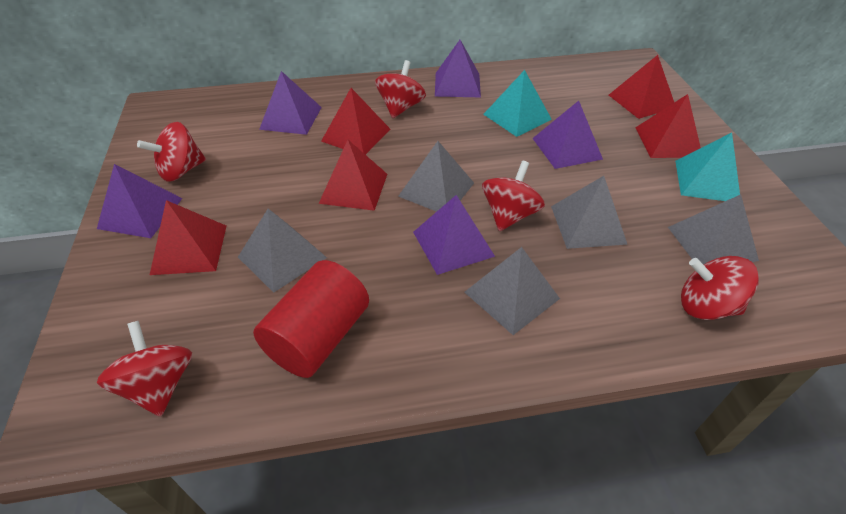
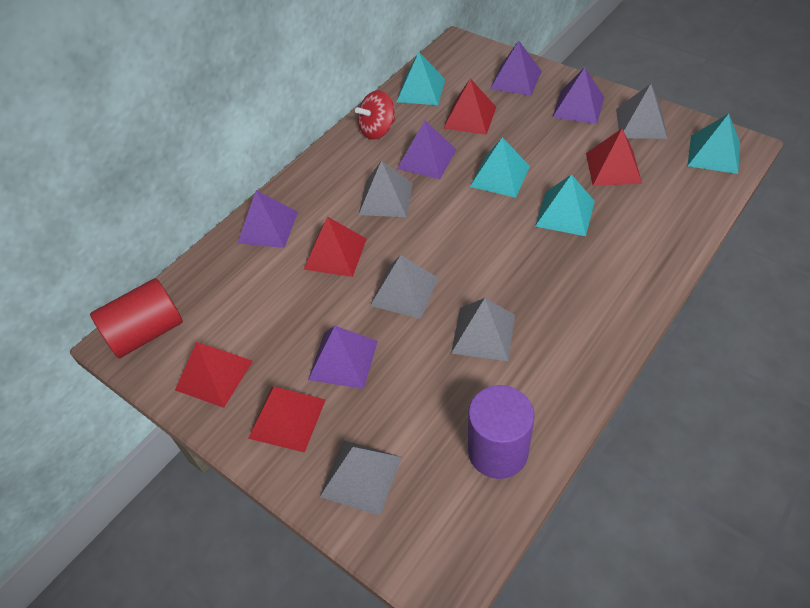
purple cylinder: none = 0 -> [468,385,534,479] = 1
red spinning top: [97,321,192,417] [137,122,206,182] [375,60,426,118] [482,161,545,231] [681,256,759,320] = 5 -> [355,90,395,140] = 1
turquoise pyramid: [483,70,552,137] [675,133,740,201] = 2 -> [397,52,445,105] [470,137,530,198] [535,174,595,236] [687,114,740,174] = 4

